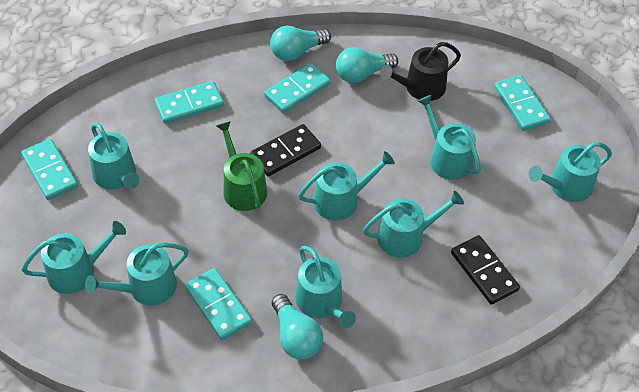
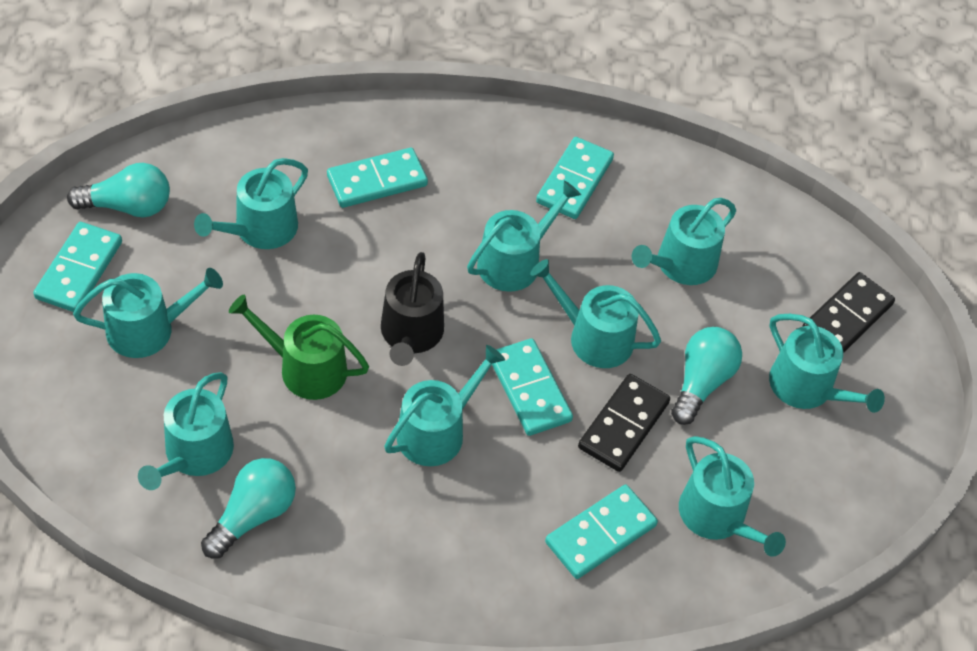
turquoise watering can: [21,221,126,294] [85,242,189,305] [88,123,140,189] [295,246,356,328] [298,151,395,220] [363,191,464,258] [418,95,481,180] [528,142,612,202] = 8 -> [73,268,223,358] [138,372,234,490] [194,158,308,249] [384,345,505,466] [467,180,581,292] [530,259,661,368] [632,198,736,285] [679,436,786,557] [769,314,885,413] = 9

